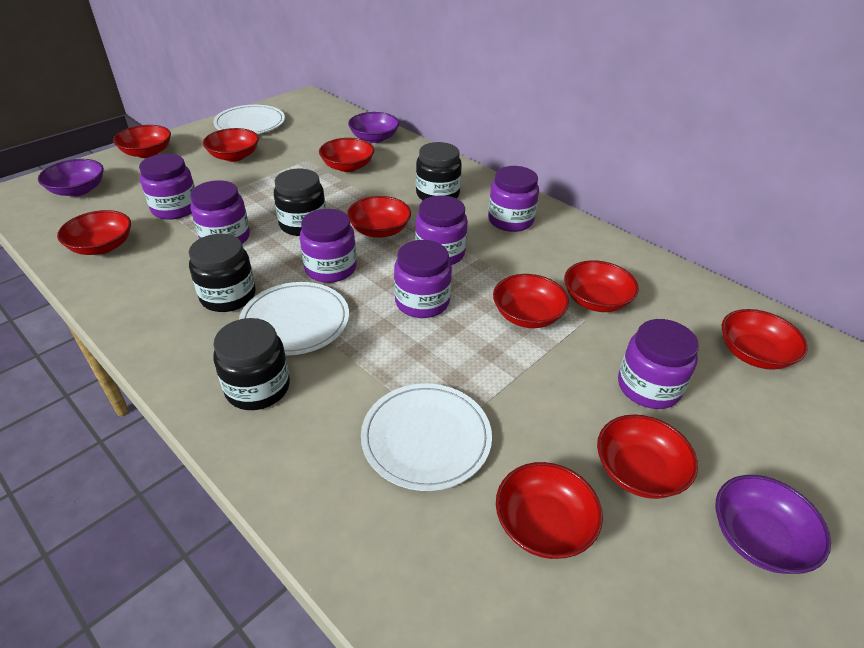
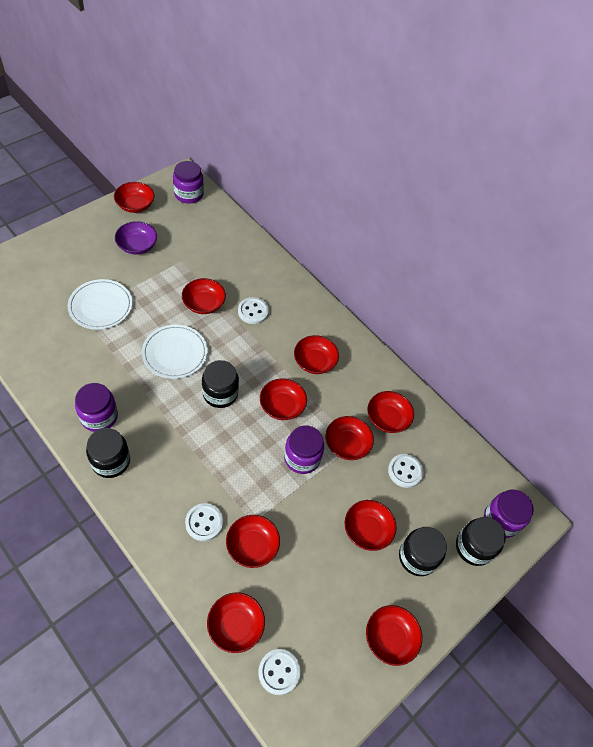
purple bowl: [38,159,104,197] [348,112,399,143] [716,475,831,574] = 3 -> [115,221,157,255] = 1
purple jar: [139,154,195,220] [190,180,250,244] [300,209,357,283] [394,240,452,318] [415,195,468,265] [488,166,539,232] [618,319,699,409] = 7 -> [75,383,118,432] [173,161,204,204] [284,425,324,474] [484,490,534,538] = 4
white button: none = 0 -> [185,503,223,541] [238,297,269,324] [258,649,300,695] [388,454,424,488] = 4
white plate: [213,105,285,134] [239,282,349,356] [361,383,492,491] = 3 -> [68,279,132,330] [142,324,208,379] = 2

